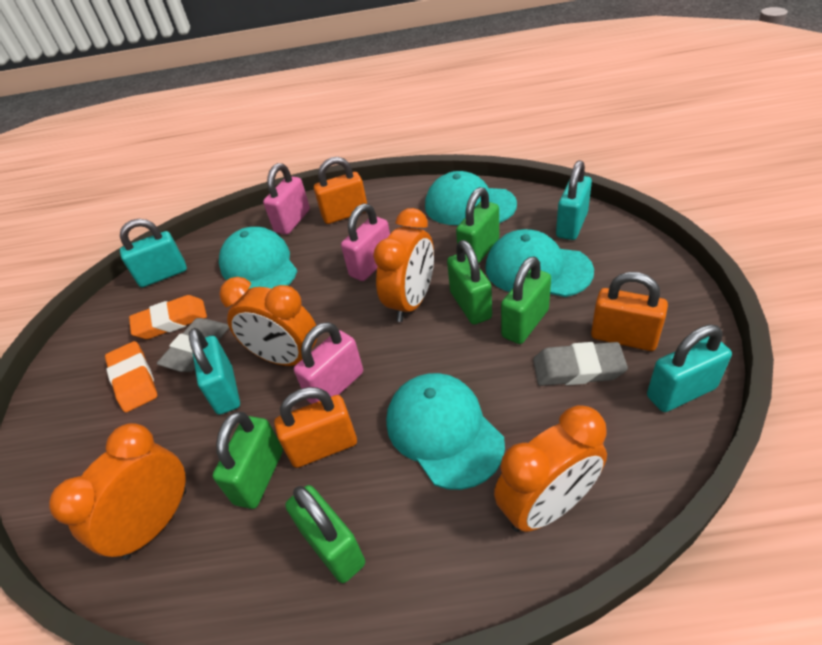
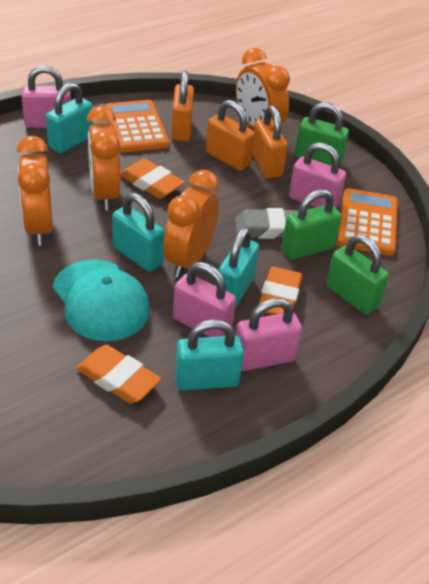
green padlock: [213,412,283,509] [285,485,365,583] [447,240,492,325] [456,187,499,263] [501,257,551,344] = 5 -> [282,189,342,260] [295,102,349,166] [326,235,389,315] = 3
grey eraser: [157,318,229,372] [533,342,628,386] = 2 -> [235,208,299,239] = 1
orange calculator: none = 0 -> [105,100,169,152] [337,188,398,256] = 2
orange eraser: [105,341,157,412] [129,295,207,339] = 2 -> [76,344,161,404] [120,158,185,199] [258,266,302,315] = 3
pink padlock: [263,163,310,235] [294,322,363,404] [341,204,390,281] = 3 -> [21,66,71,128] [173,262,236,337] [236,298,302,371] [289,142,346,208] = 4
turquoise cap: [219,227,297,289] [386,373,505,490] [425,171,517,225] [485,229,594,297] = 4 -> [53,259,150,341] = 1

